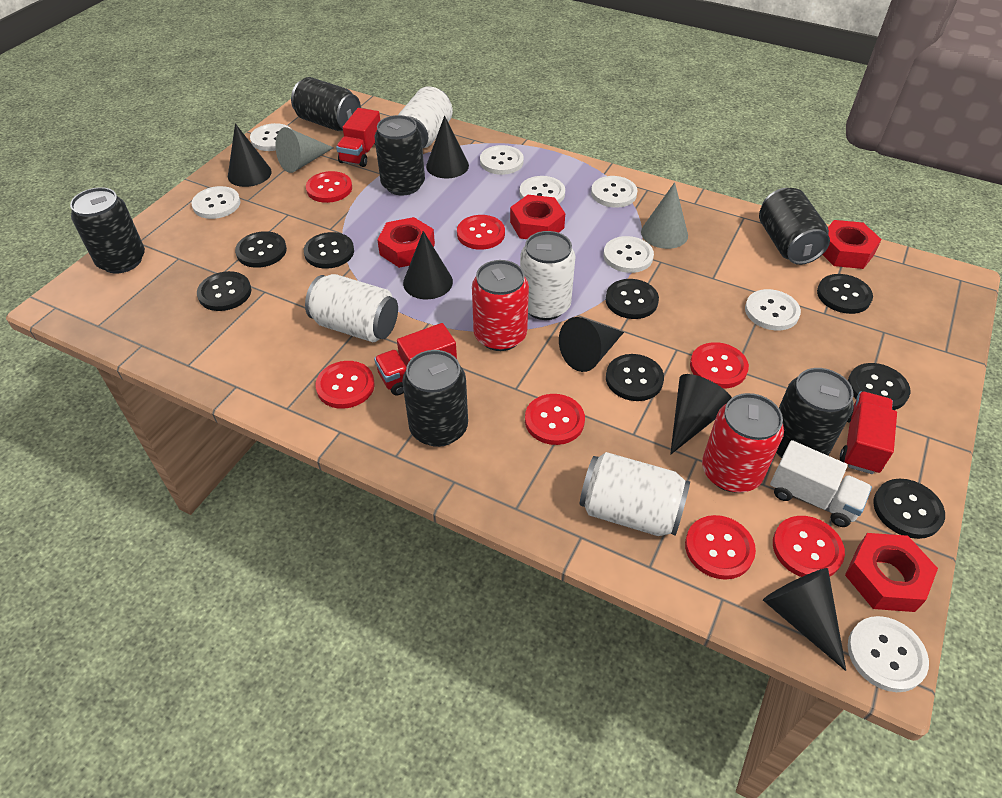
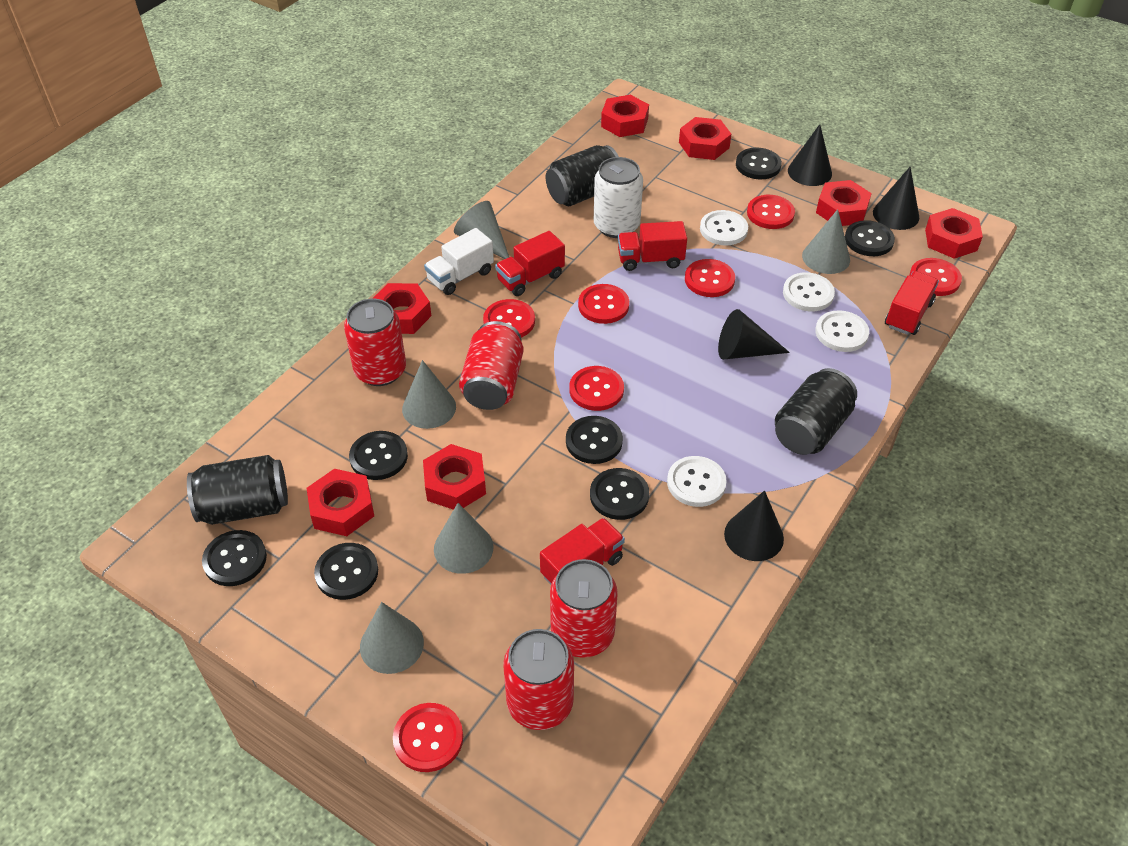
black button: [197,271,251,311] [235,231,287,268] [304,232,354,269] [606,279,659,319] [606,354,664,401] [817,274,873,314] [848,363,910,410] [873,479,945,539] = 8 -> [202,530,267,586] [314,543,378,600] [349,431,408,480] [566,416,623,464] [590,468,649,520] [736,148,782,179] [845,220,895,256] = 7
black can: [70,187,145,273] [291,77,361,131] [374,115,425,196] [402,350,468,447] [759,188,830,265] [776,368,854,458] = 6 -> [187,455,288,525] [546,145,619,207] [775,368,857,455] = 3
black cone: [228,123,272,187] [403,231,453,299] [426,115,469,179] [559,317,624,372] [670,374,732,455] [763,568,846,671] = 6 -> [718,309,790,360] [724,490,784,561] [788,124,832,186] [873,167,920,230] = 4
grey cone: [275,127,334,173] [641,182,688,249] = 2 -> [360,602,424,674] [402,360,456,429] [434,503,494,574] [454,201,509,259] [802,209,850,274] = 5
red can: [472,260,529,351] [702,393,784,492] = 2 -> [344,298,406,386] [459,321,524,410] [503,629,574,730] [550,559,618,658] = 4
red nut: [377,217,435,268] [510,195,565,239] [823,220,882,269] [845,533,938,612] = 4 -> [307,469,374,536] [372,283,431,334] [423,444,486,510] [601,95,649,137] [679,117,731,160] [816,180,872,226] [925,208,983,259] = 7
red truck: [336,108,380,167] [374,323,457,396] [840,391,897,474] = 3 -> [495,231,565,296] [540,518,625,585] [618,221,687,271] [885,271,939,335] = 4
white button: [191,186,240,219] [250,123,291,151] [480,145,524,175] [520,176,565,203] [591,176,638,208] [603,236,654,273] [745,289,801,331] [848,616,929,692] = 8 -> [667,456,727,507] [700,210,748,245] [783,272,835,311] [815,310,869,352] = 4
white can: [305,274,398,342] [398,86,453,149] [520,231,576,320] [580,452,690,536] = 4 -> [594,157,643,238] = 1

